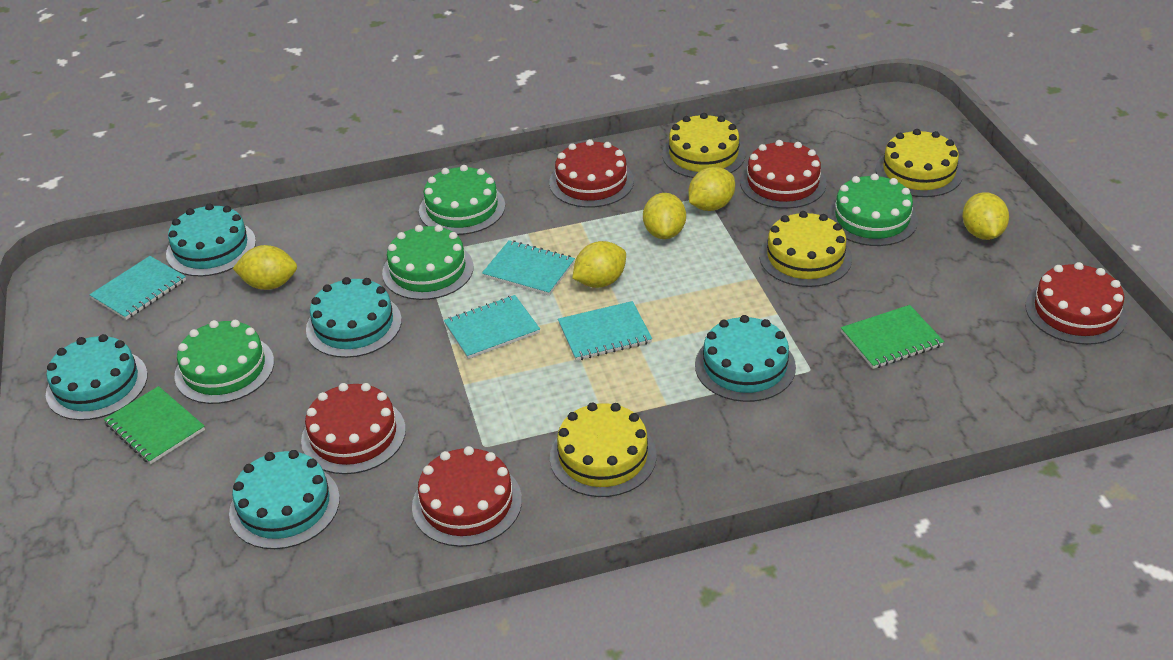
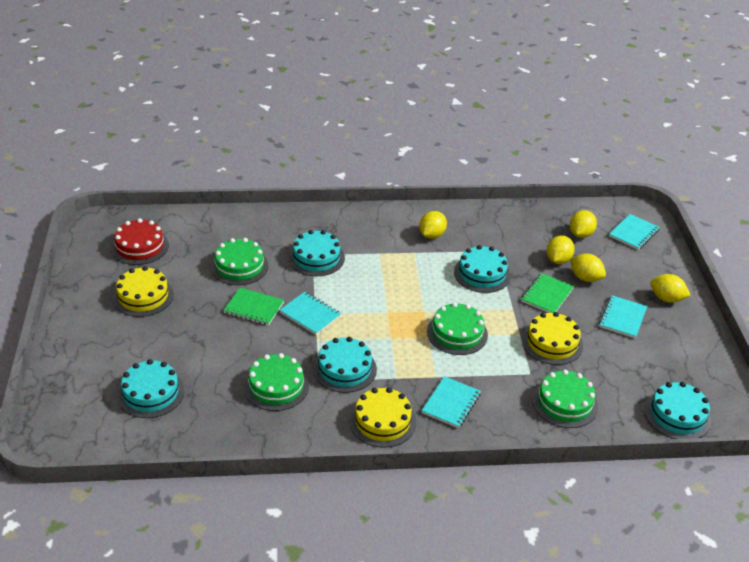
red cake: [301,383,406,474] [412,446,522,547] [549,139,634,208] [740,140,827,209] [1025,262,1128,345] = 5 -> [111,218,169,265] = 1
yellow cake: [550,402,657,497] [662,113,746,178] [759,211,852,287] [876,129,963,197] = 4 -> [113,266,174,317] [349,387,416,448] [522,312,583,365] = 3

